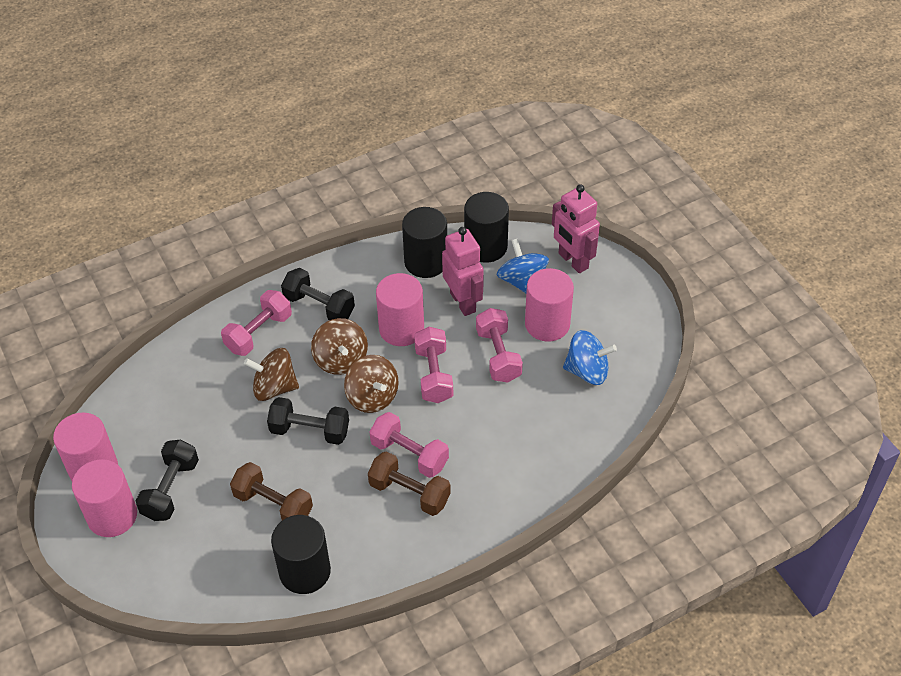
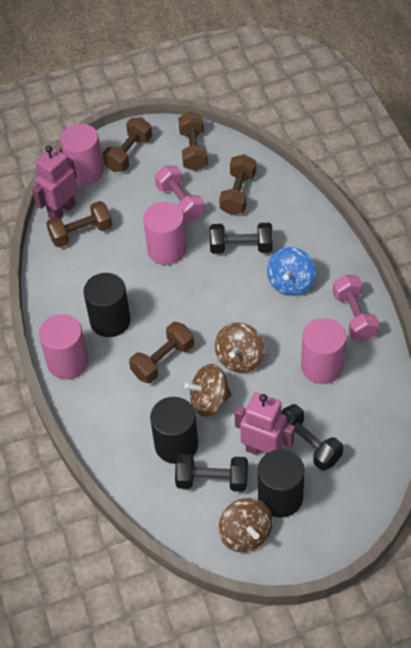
blue spinning top: [497,239,549,293] [563,330,617,385] = 2 -> [267,247,316,296] = 1
brown dumbbell: [230,462,313,520] [368,451,451,516] = 2 -> [46,201,112,247] [102,117,152,172] [129,322,194,383] [178,112,208,171] [219,154,256,215] = 5
pink dumbbell: [221,290,292,356] [370,412,449,478] [414,327,453,403] [476,308,523,383] = 4 -> [155,166,205,221] [333,275,379,341] = 2

